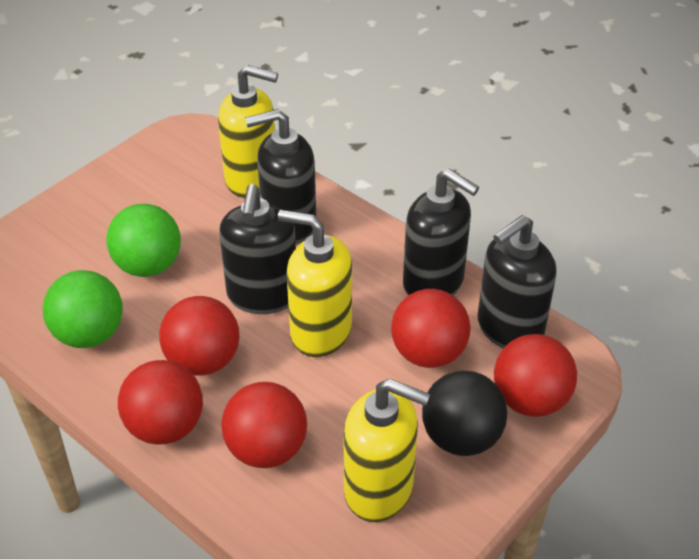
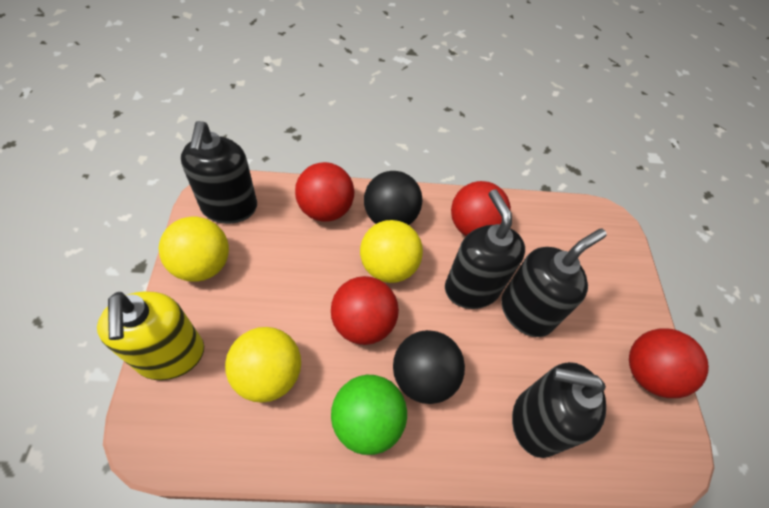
black ball: [422,370,507,456] = 1 -> [364,171,423,225] [393,330,465,404] = 2
green ball: [42,270,123,348] [106,204,181,277] = 2 -> [331,375,407,455] = 1
red ball: [118,360,203,445] [159,296,239,376] [221,382,307,468] [391,289,471,368] [494,334,577,417] = 5 -> [295,162,355,222] [331,276,399,345] [451,181,511,236] [629,328,709,398] = 4
yellow ball: none = 0 -> [159,217,229,282] [225,327,301,403] [360,220,423,283] = 3
yellow soap dispenser: [218,65,278,198] [278,210,352,357] [344,378,430,522] = 3 -> [97,291,204,380] = 1

